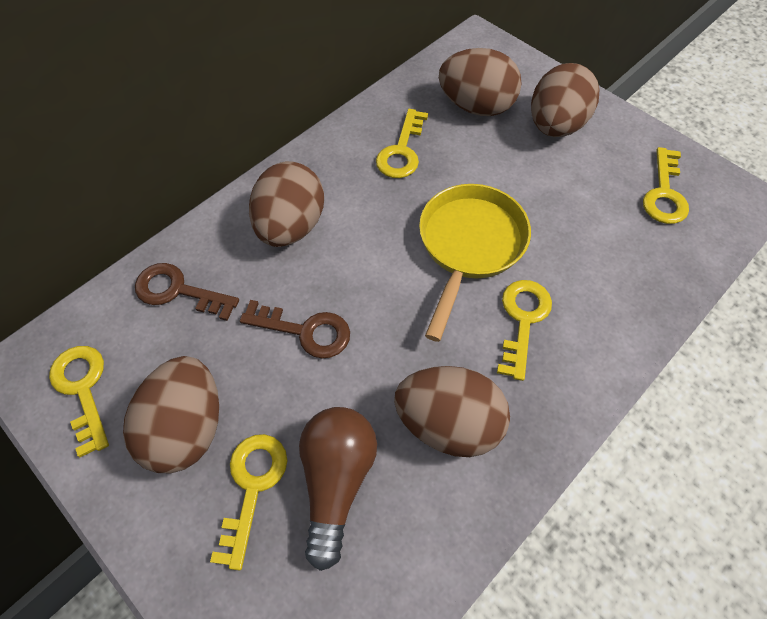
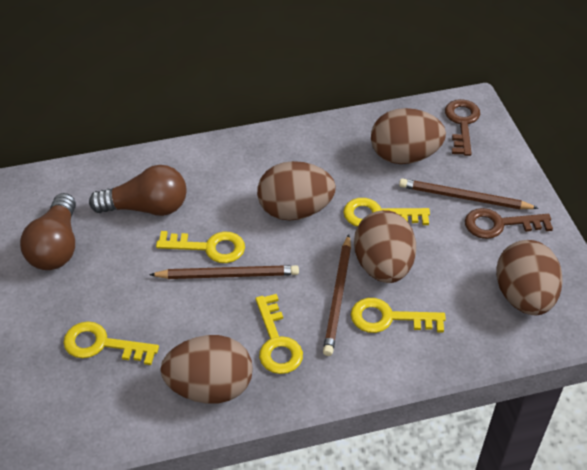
brown light bulb: [299,407,377,571] = 1 -> [20,193,76,270] [89,165,187,216] = 2
brown pencil: none = 0 -> [149,265,299,279] [323,234,351,356] [399,178,539,209] = 3
yellow pan: [419,184,531,342] = 1 -> none = 0

